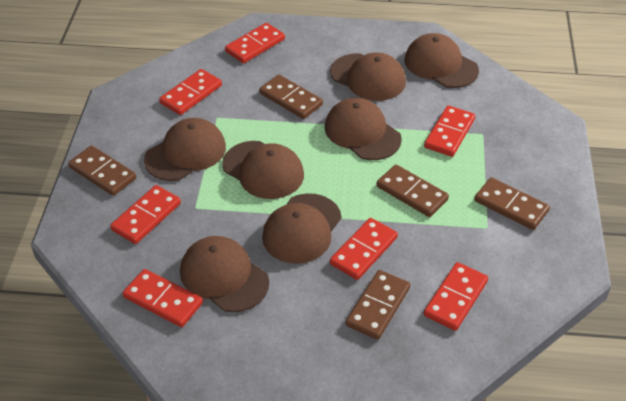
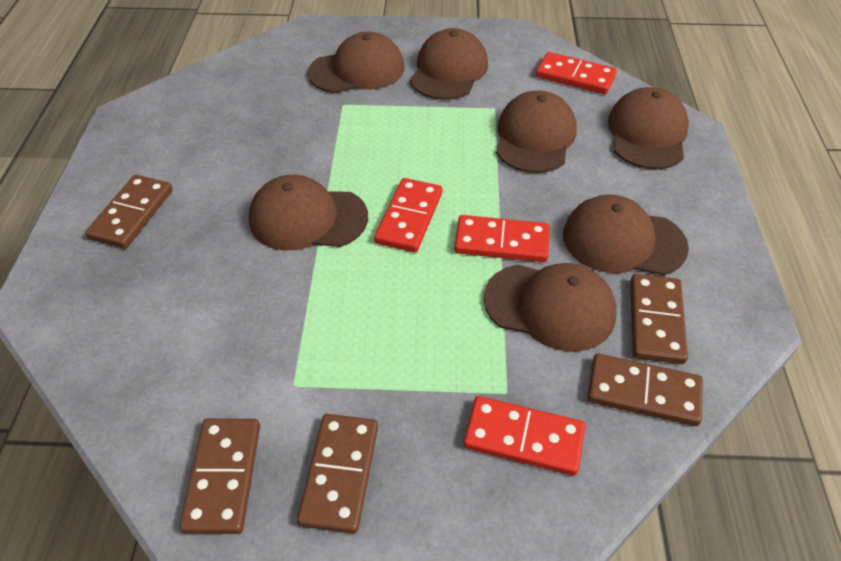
red domino: [110,185,181,244] [123,269,203,327] [159,69,222,115] [225,23,285,63] [330,218,398,280] [424,105,475,157] [424,262,488,331] = 7 -> [374,178,442,253] [454,215,549,262] [463,396,585,476] [536,52,617,94] = 4

